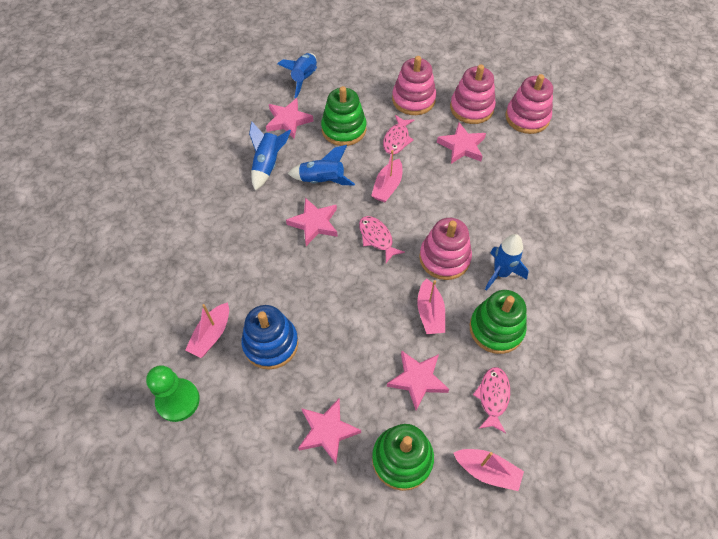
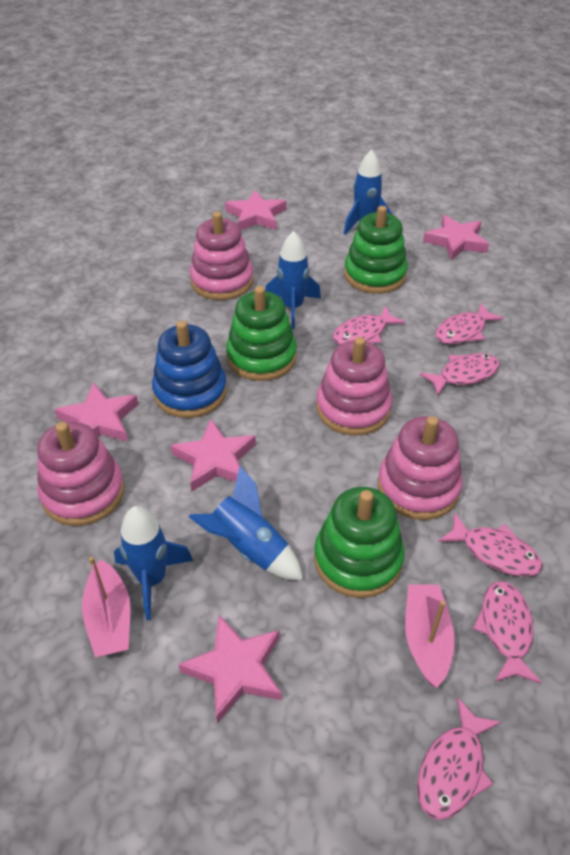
green pawn: [146,365,200,422] = 1 -> none = 0
pink boat: [185,302,229,358] [371,150,402,202] [417,278,445,334] [453,449,524,491] = 4 -> [82,557,130,657] [405,584,455,688] = 2
pink fish: [359,216,405,263] [383,115,415,155] [473,367,510,433] = 3 -> [333,306,405,345] [417,697,501,820] [420,353,500,396] [435,303,504,344] [438,512,543,576] [473,581,542,684] = 6

